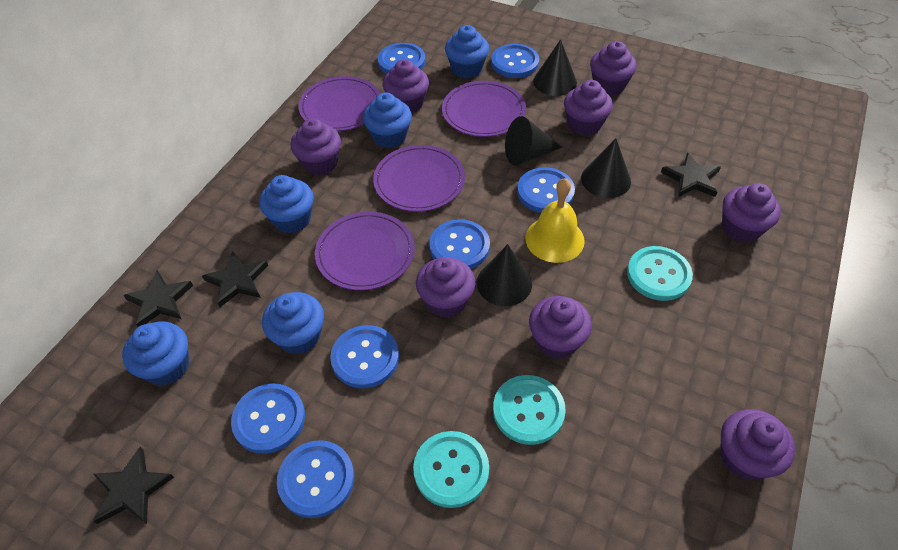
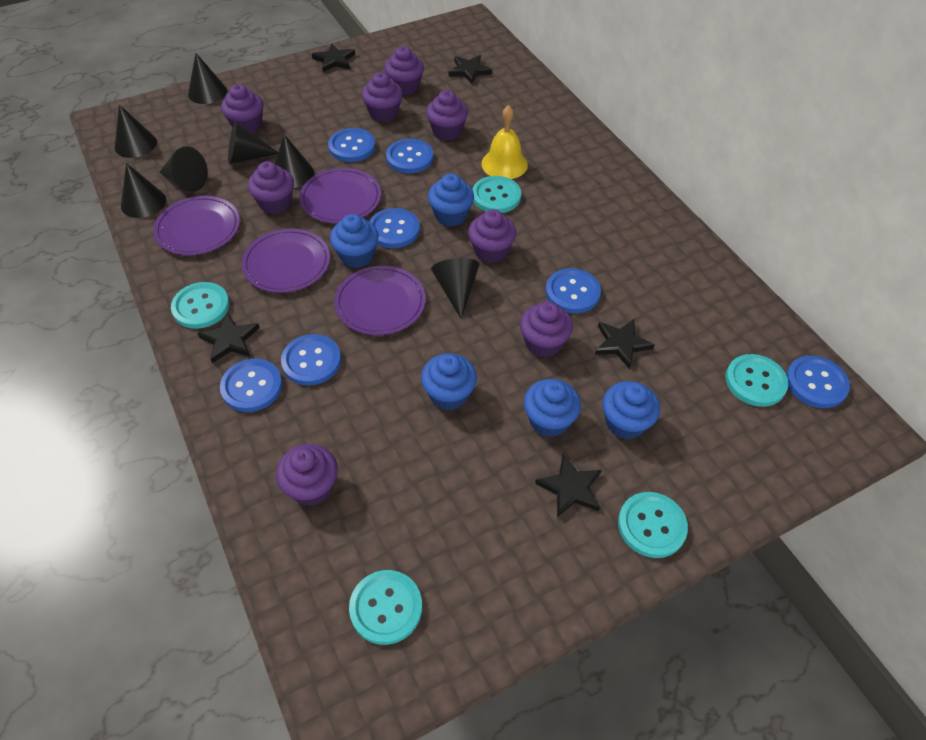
black cone: [477,244,532,306] [505,116,563,166] [533,39,577,96] [581,138,631,198] = 4 -> [114,105,157,158] [121,163,166,218] [160,146,208,192] [188,53,227,104] [228,121,278,164] [275,134,314,188] [431,258,480,319] = 7
black star: [93,447,174,524] [123,270,193,327] [202,251,268,307] [661,152,721,197] = 4 -> [197,313,260,363] [312,44,355,72] [448,55,492,84] [535,454,602,518] [595,319,654,369] = 5
turquoise button: [413,431,489,508] [493,375,566,445] [627,246,693,301] = 3 -> [171,282,230,329] [349,570,422,645] [472,176,521,213] [618,492,688,558] [725,354,788,407] = 5

